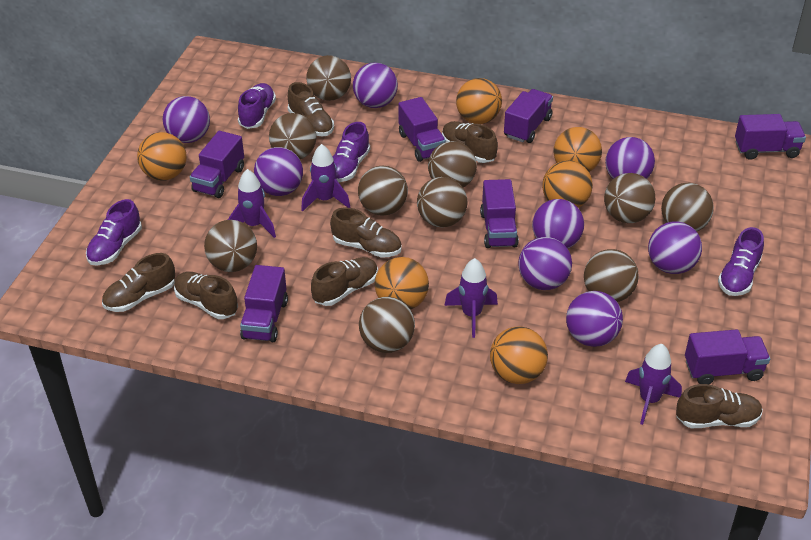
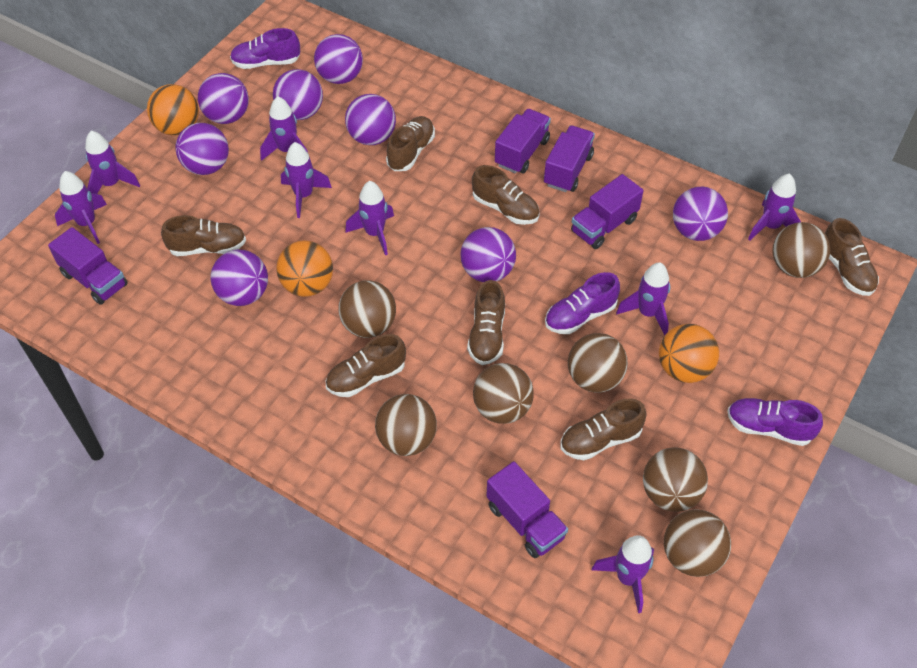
brown ball: [204,220,257,272] [269,113,316,159] [306,55,351,101] [358,166,408,216] [359,297,415,353] [417,177,467,227] [428,141,477,187] [584,249,639,302] [604,173,655,223] [661,183,714,232] = 10 -> [338,280,396,338] [375,394,437,456] [473,363,534,424] [568,333,628,393] [643,447,708,512] [663,509,731,577] [772,222,830,278] = 7
orange ball: [137,132,187,180] [375,257,429,309] [456,78,502,124] [490,326,548,384] [542,161,593,208] [554,127,602,172] = 6 -> [147,84,199,136] [276,241,333,297] [659,324,719,383] = 3
purple rocket: [228,169,276,238] [301,144,350,211] [444,258,498,338] [625,344,682,425] = 4 -> [55,171,107,244] [85,131,140,194] [260,96,308,161] [281,142,332,218] [345,181,394,255] [592,535,654,613] [616,263,670,336] [748,173,801,241] = 8
purple shoe: [86,199,142,266] [238,83,276,129] [333,122,370,182] [718,227,764,296] = 4 -> [230,28,300,69] [545,272,620,334] [727,398,823,446] = 3
purple truck: [190,131,244,198] [240,265,288,342] [398,97,446,162] [480,179,519,248] [504,89,553,143] [685,329,770,384] [735,114,806,160] = 7 -> [48,227,128,305] [486,461,568,558] [495,109,551,174] [544,126,595,192] [571,174,644,249] = 5

